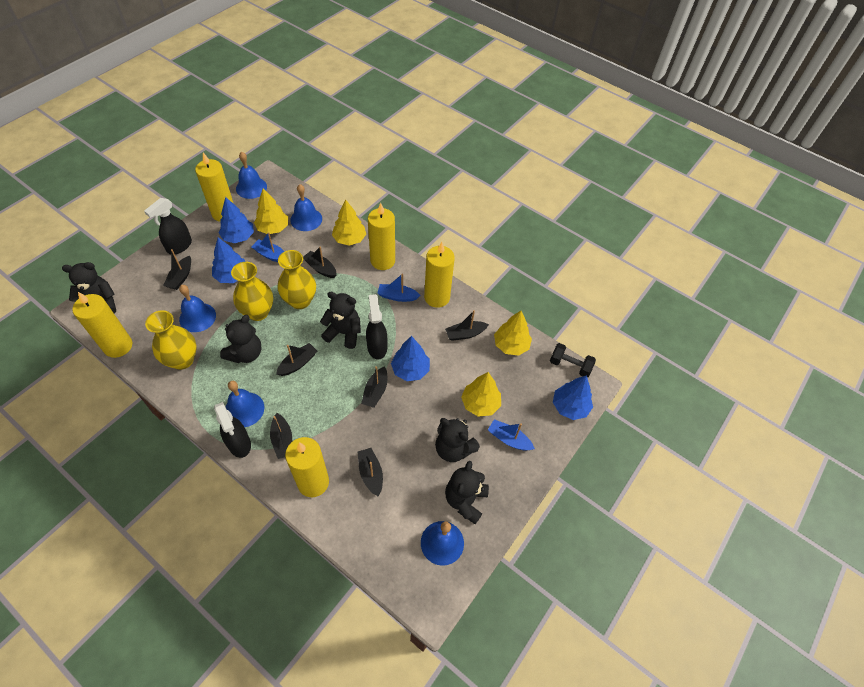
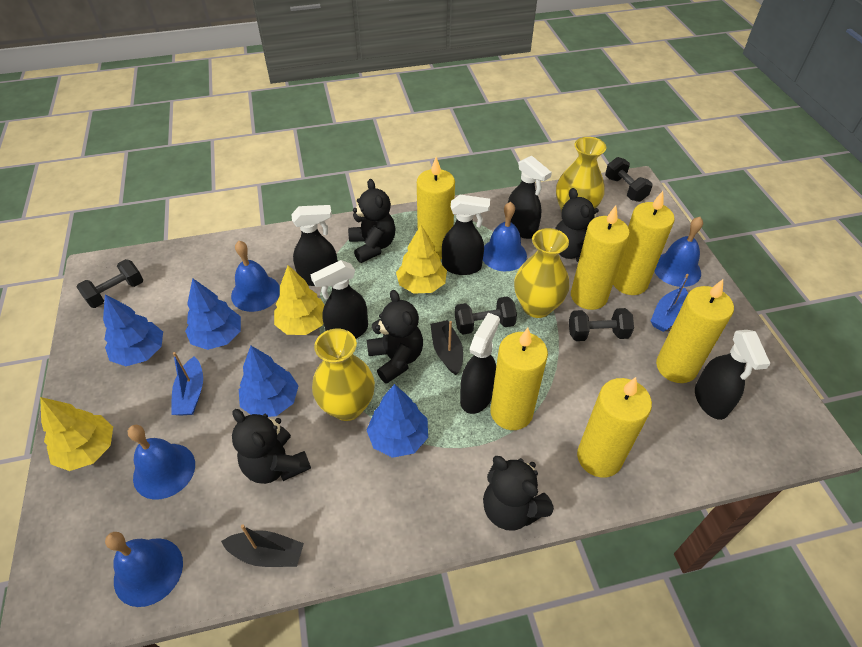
black boat: [163,249,191,290] [270,413,292,459] [276,343,317,376] [303,246,337,278] [357,448,383,497] [361,366,387,408] [445,310,489,341] = 7 -> [221,524,304,567] [430,320,463,375] = 2
black dumbbell: [550,343,596,377] = 1 -> [77,259,143,308] [455,296,517,334] [569,308,634,341] [605,157,653,202] = 4
black spray bottle: [144,198,192,254] [214,402,251,458] [366,294,387,360] = 3 -> [291,205,338,286] [311,260,368,339] [442,195,490,275] [460,313,500,414] [508,156,552,239] [695,330,771,420] = 6
blue boat: [251,232,285,262] [377,274,421,302] [488,419,535,451] = 3 -> [171,352,203,415] [651,274,689,332] = 2
yellow candle: [72,292,132,358] [195,153,234,222] [285,437,329,497] [368,203,395,270] [424,242,455,308] = 5 -> [417,157,455,260] [490,328,548,430] [571,206,630,310] [577,377,652,478] [613,191,675,295] [656,279,734,383] = 6
yellow tree: [254,188,288,234] [332,200,366,246] [461,372,501,417] [494,311,532,356] = 4 -> [40,397,113,471] [274,265,325,335] [396,225,447,294] = 3

